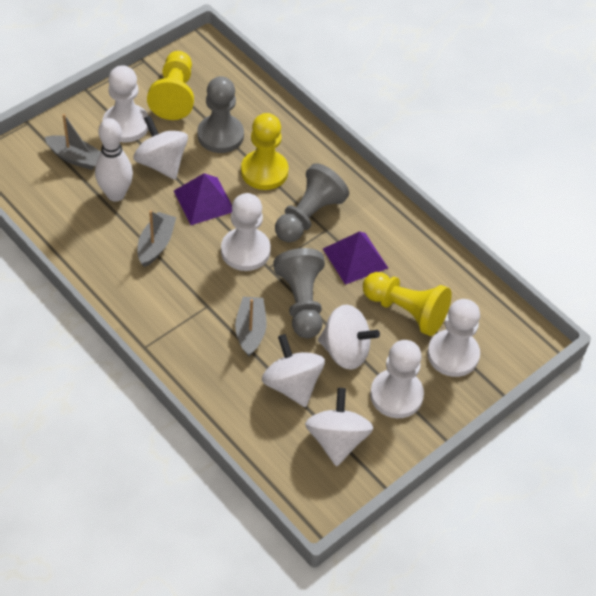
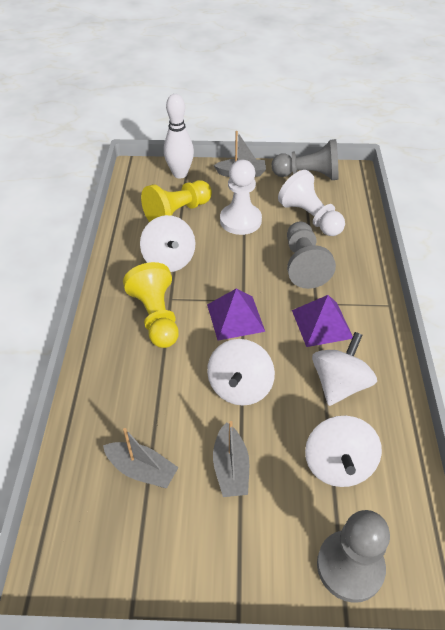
white pawn: [103,65,149,142] [221,193,271,271] [370,340,424,418] [427,299,480,377] = 4 -> [220,160,262,235] [278,170,345,236] = 2
yellow pawn: [147,51,194,120] [241,113,289,190] [363,272,452,336] = 3 -> [123,262,179,348] [141,180,212,222] = 2

